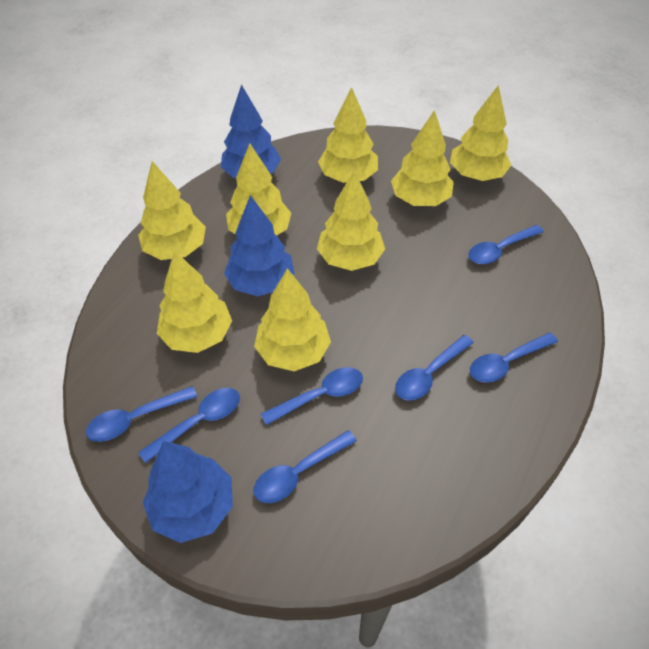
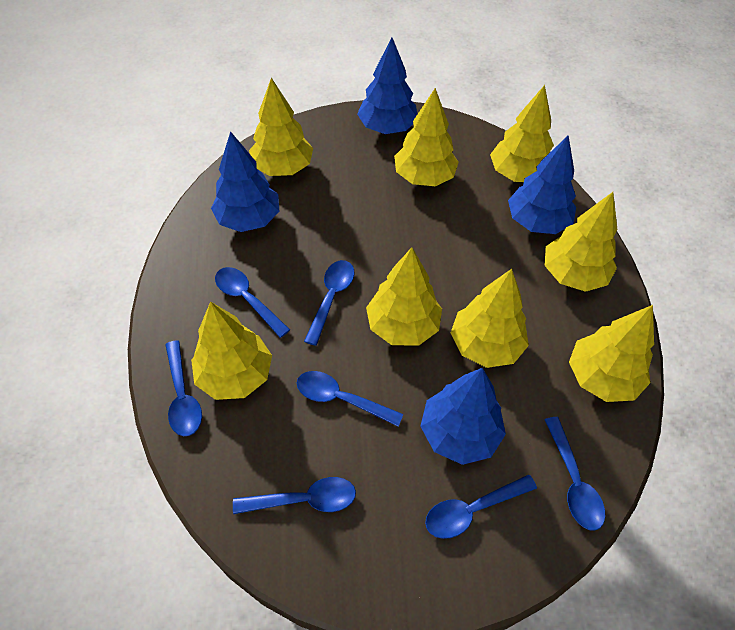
blue tree: [143,441,233,543] [221,84,281,178] [224,195,295,297] = 3 -> [211,131,280,232] [357,37,417,134] [420,368,506,465] [508,136,576,234] = 4

